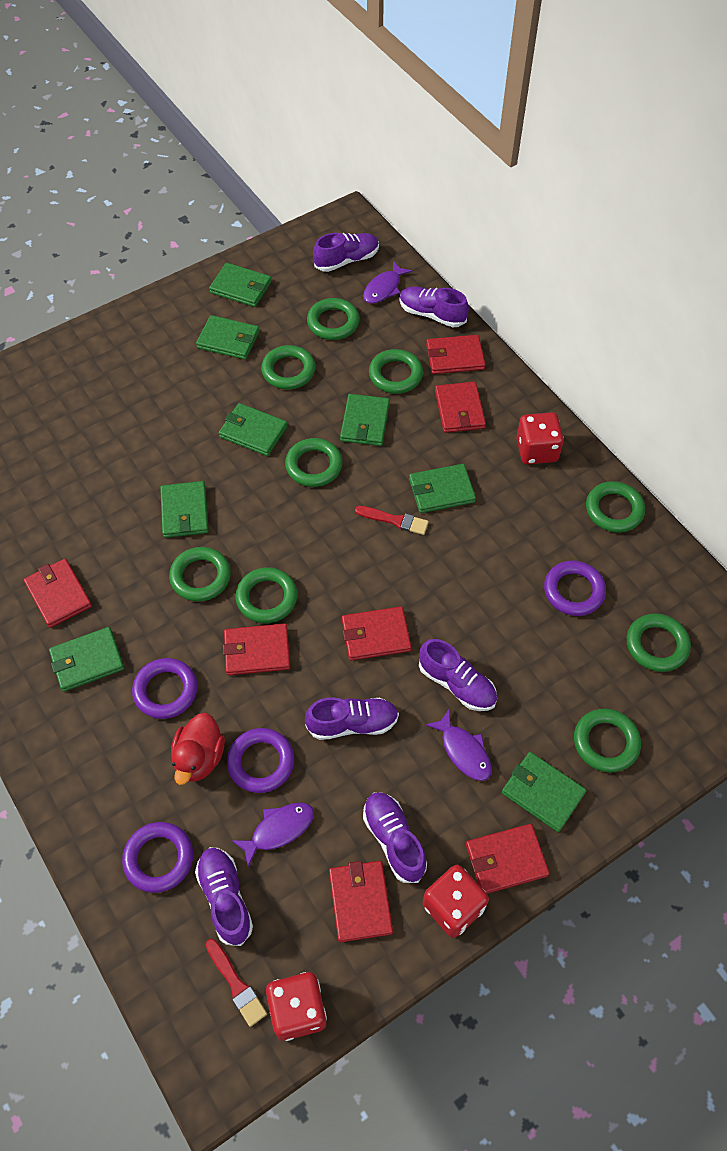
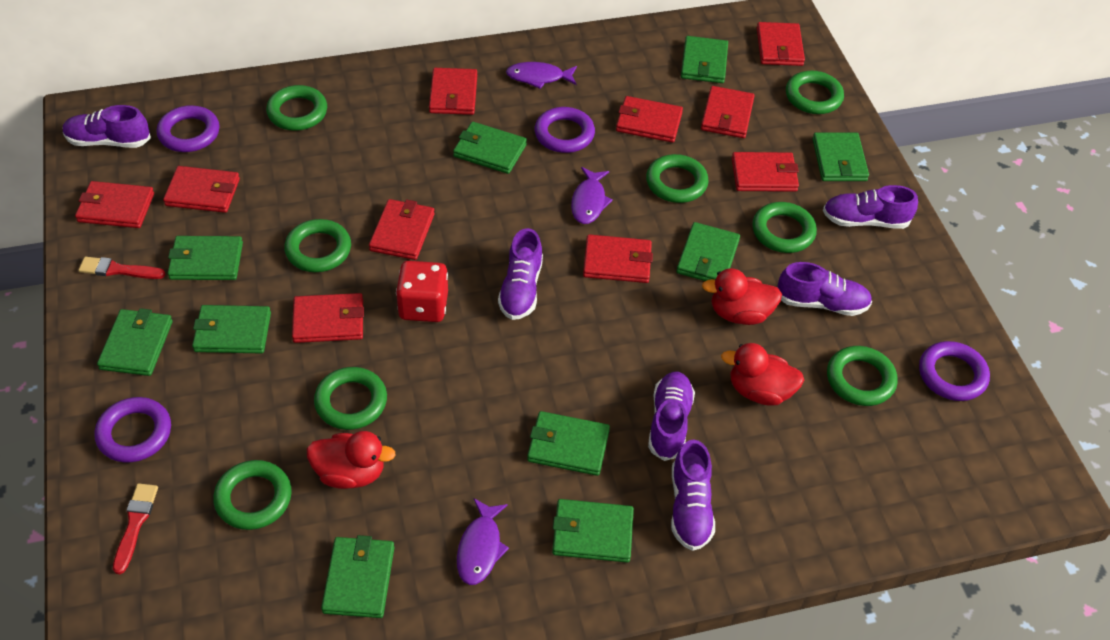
green ring: [169,547,231,602] [236,567,297,623] [261,345,316,389] [285,438,343,487] [307,298,360,340] [369,349,423,394] [574,709,641,772] [586,481,645,533] [626,613,691,672] = 9 -> [213,460,292,530] [266,85,327,131] [284,219,351,272] [314,367,387,430] [646,154,708,203] [752,202,817,253] [786,71,844,114] [827,346,898,406] = 8
green wallet: [49,627,124,692] [160,481,209,538] [196,315,259,360] [209,263,272,307] [219,403,287,456] [340,394,390,446] [409,464,476,513] [502,752,587,832] = 8 -> [97,308,173,376] [168,236,243,280] [192,305,271,354] [321,535,395,618] [453,122,527,174] [527,411,610,476] [552,499,634,563] [676,222,740,281] [681,36,728,83] [812,132,869,181] = 10
red dice: [266,972,327,1041] [423,865,489,938] [516,412,564,464] = 3 -> [396,261,448,322] = 1
red duck: [171,713,225,785] = 1 -> [307,431,396,489] [702,268,782,325] [721,343,804,405] = 3
red wallet: [24,559,92,628] [223,623,290,675] [329,861,393,942] [342,606,412,661] [426,335,485,374] [435,382,486,433] [466,824,550,894] = 7 -> [75,181,154,228] [163,166,240,213] [292,293,364,343] [369,199,435,260] [429,68,477,115] [583,234,653,283] [616,96,683,143] [701,86,755,138] [732,152,799,192] [757,22,805,66] = 10

